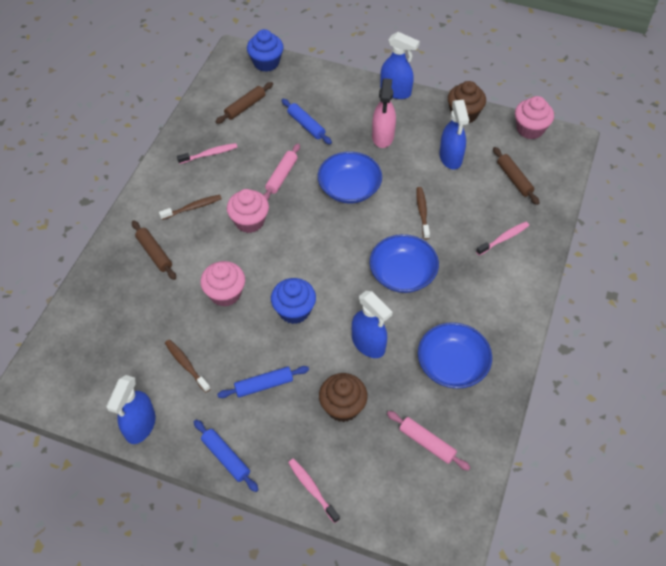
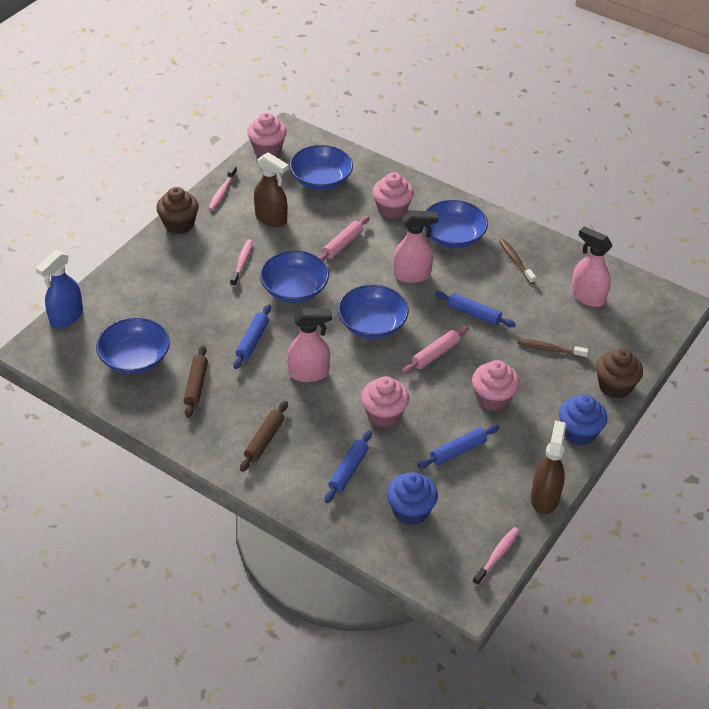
blue bowl: [318,151,382,204] [370,234,439,293] [418,322,492,389] = 3 -> [96,317,170,374] [260,251,329,303] [289,145,353,190] [338,285,409,339] [423,200,488,248] = 5
blue rolling pin: [194,420,259,492] [217,366,309,398] [282,99,332,144] = 3 -> [233,304,271,369] [325,430,372,503] [417,425,499,469] [434,291,516,327] = 4
blue spray bottle: [106,375,156,444] [352,291,393,358] [380,32,420,99] [439,100,469,170] = 4 -> [36,250,83,328] = 1
brown rolling pin: [132,221,176,280] [216,82,273,124] [493,147,539,205] = 3 -> [183,345,208,418] [240,401,288,472] = 2
brown spray bottle: none = 0 -> [254,152,288,227] [531,420,566,514] = 2
brown toothbrush: [159,195,222,220] [165,339,211,393] [416,187,430,239] = 3 -> [499,239,536,284] [517,339,588,358] = 2
pink cupcake: [200,261,245,307] [227,189,269,233] [515,96,554,139] = 3 -> [247,112,287,156] [361,376,409,427] [373,172,414,219] [472,360,519,411] = 4
pink spray bottle: [372,78,396,148] = 1 -> [287,308,332,382] [393,210,438,283] [571,226,613,307] = 3

